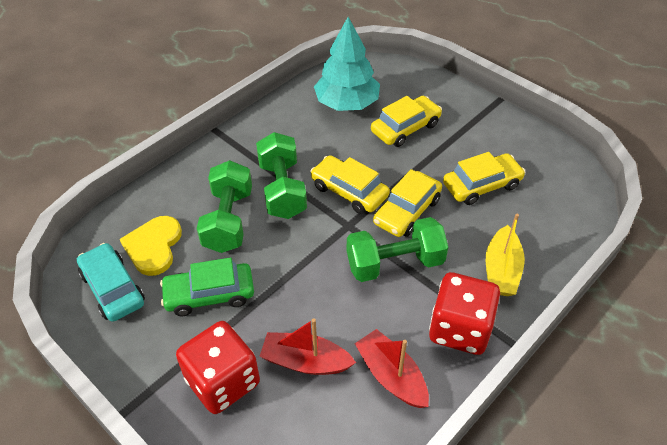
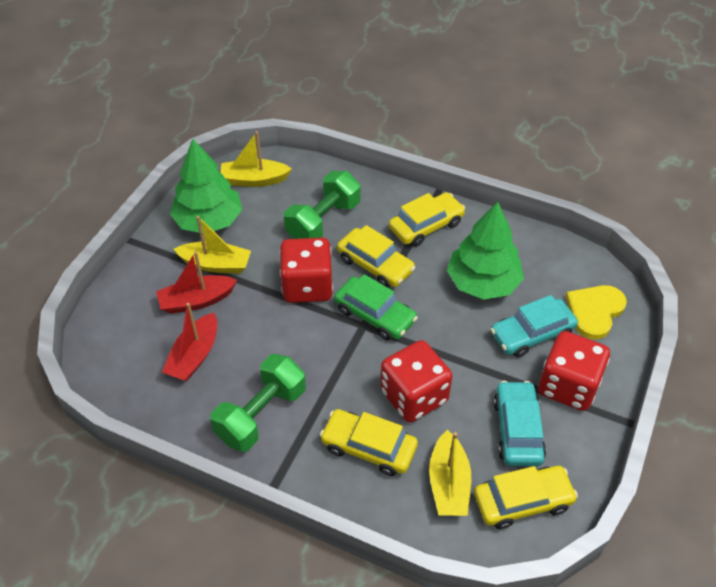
green dumbbell: [197,160,252,253] [256,132,307,219] [347,217,448,282] = 3 -> [210,354,306,452] [284,171,360,239] = 2
green tree: none = 0 -> [170,139,242,234] [447,202,524,300] = 2
red dice: [176,321,260,414] [429,272,500,355] = 2 -> [280,238,333,303] [380,340,452,422] [538,331,610,411] = 3
turquoise car: [77,243,145,322] = 1 -> [490,295,578,358] [493,381,546,466] = 2
turquoise tree: [314,17,380,111] = 1 -> none = 0
yellow boat: [486,214,525,296] = 1 -> [174,216,251,274] [220,131,292,187] [429,430,471,516] = 3

